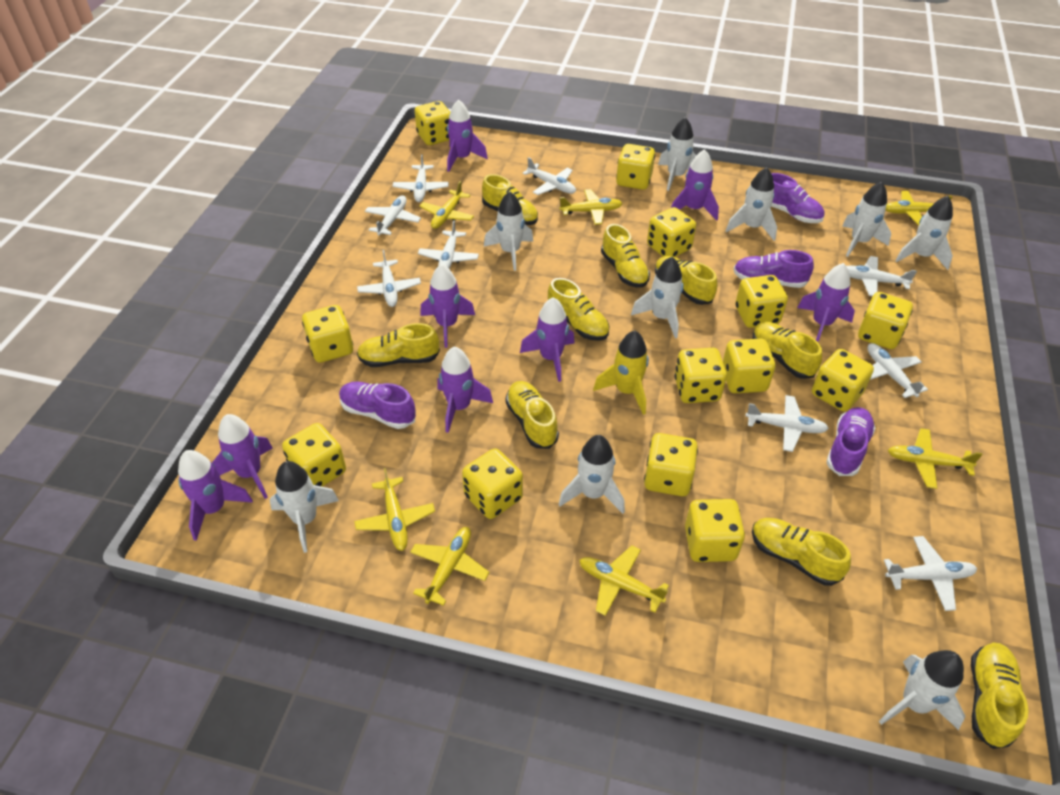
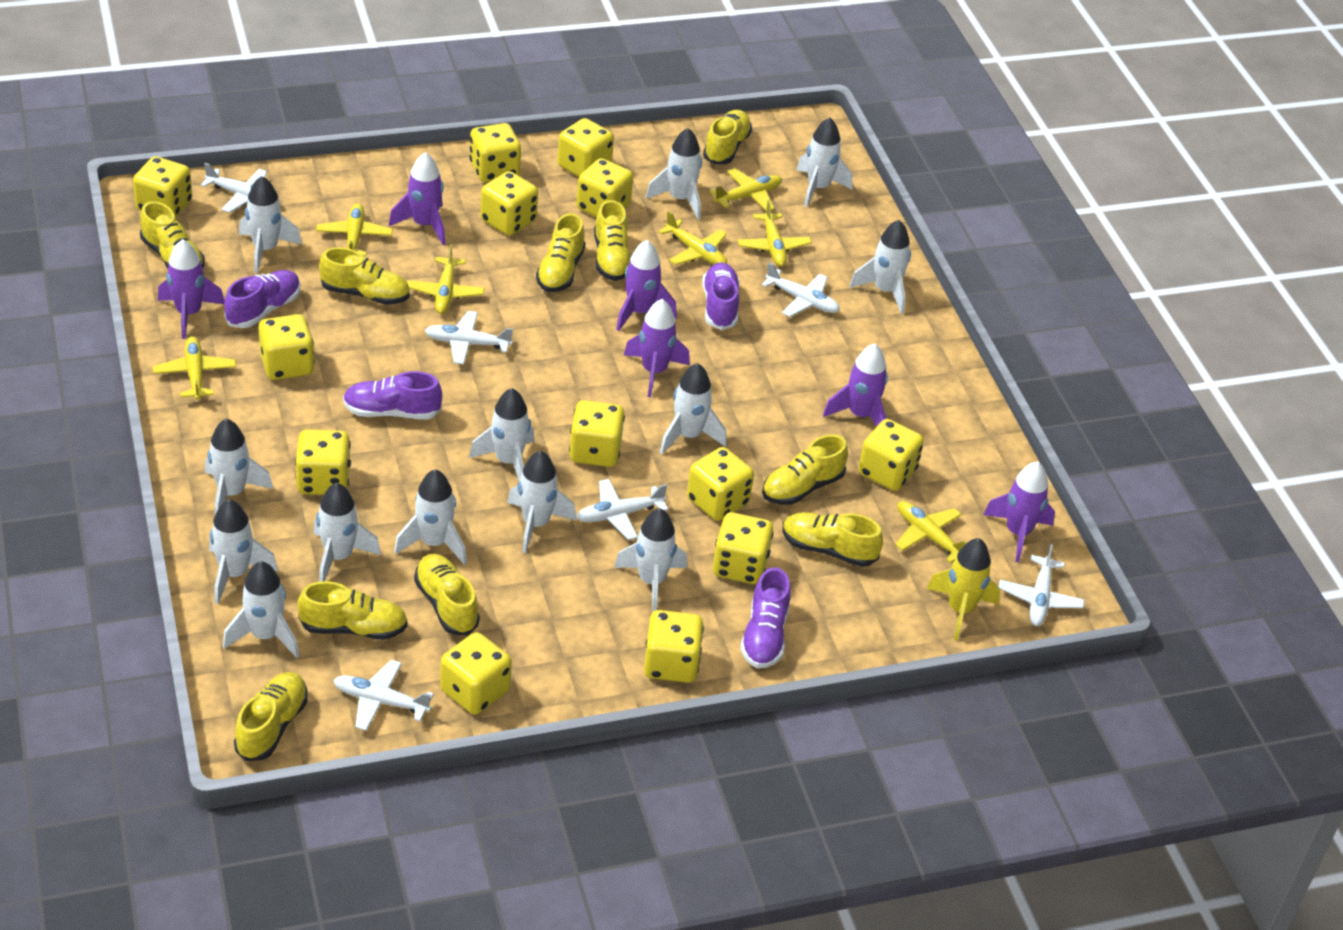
purple rocket: [178,450,253,541] [212,414,273,499] [420,264,475,348] [437,346,493,433] [447,99,488,172] [520,297,574,382] [671,149,719,220] [797,263,855,342] = 8 -> [158,239,224,339] [389,152,445,245] [616,240,677,331] [624,299,690,397] [823,344,888,427] [983,461,1055,562] = 6
white plane: [357,250,421,307] [365,195,421,235] [393,154,449,202] [418,220,479,269] [522,157,576,195] [745,395,829,452] [846,256,917,296] [867,343,928,398] [884,536,977,611] = 9 -> [201,163,279,213] [333,660,434,731] [425,311,513,364] [577,479,668,540] [762,263,840,317] [999,544,1085,626] = 6
white rocket: [270,461,339,553] [484,191,533,271] [558,435,625,514] [631,257,683,339] [658,117,696,191] [726,167,777,241] [842,182,891,257] [879,650,965,730] [895,196,953,270] = 9 -> [205,419,273,515] [209,499,278,604] [223,561,299,658] [239,176,302,273] [313,483,381,582] [394,469,467,565] [469,388,534,481] [507,451,576,553] [614,508,687,612] [646,128,702,219] [660,363,727,454] [797,117,852,207] [849,220,911,314] = 13
yellow shoe: [357,323,440,367] [482,174,538,225] [505,381,559,449] [548,278,609,341] [601,224,650,288] [655,256,718,305] [752,322,822,379] [752,518,851,586] [971,643,1028,749] = 9 -> [140,201,205,269] [234,672,308,761] [298,581,408,640] [319,247,410,305] [414,554,480,635] [536,213,585,292] [594,200,631,281] [703,110,752,164] [762,435,848,505] [783,512,883,567] = 10

